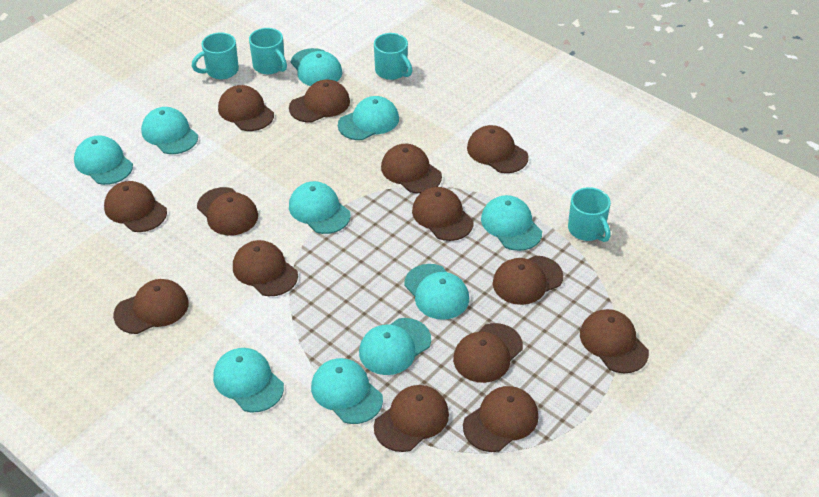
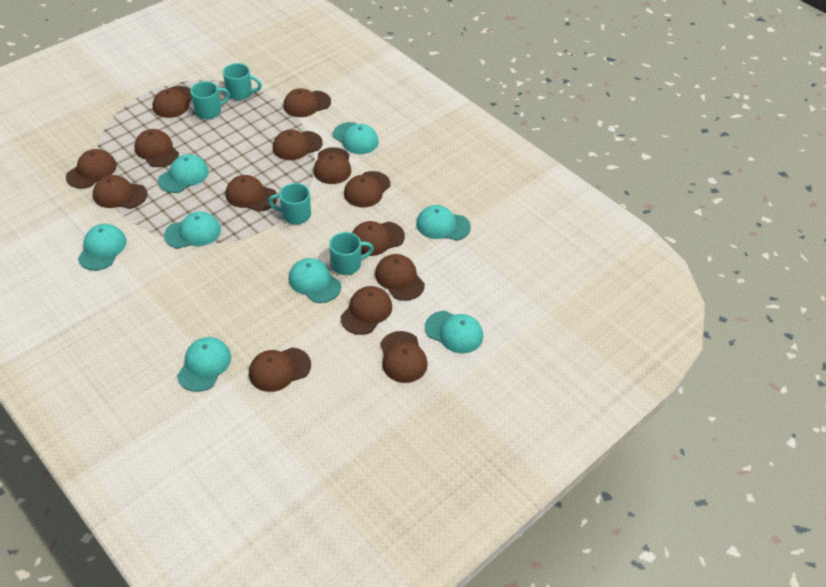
turquoise cap: [74,135,133,185] [141,107,198,154] [213,348,284,412] [289,181,351,234] [291,48,342,86] [311,358,383,424] [338,96,399,140] [359,318,431,375] [404,264,469,320] [481,195,542,251] = 10 -> [78,224,126,270] [158,154,209,193] [164,211,221,249] [177,337,231,392] [289,258,341,303] [333,122,379,154] [416,205,471,240] [425,311,483,353] = 8

